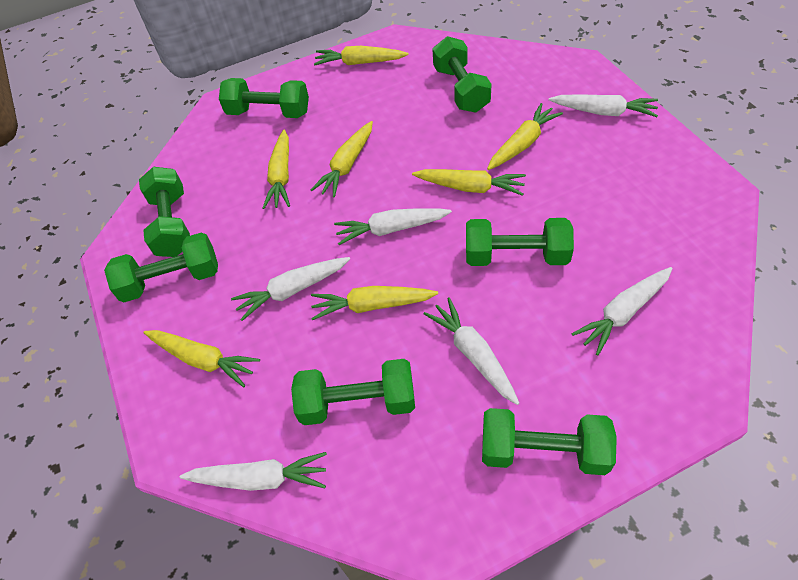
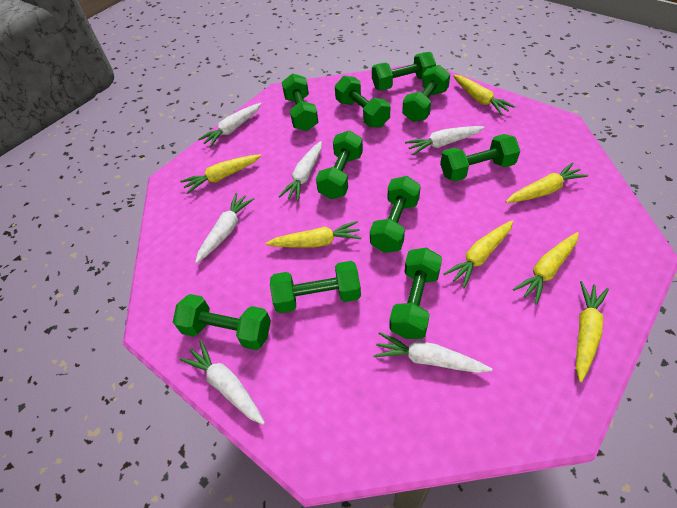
green dumbbell: [104,233,218,302] [139,167,190,257] [219,78,309,118] [291,359,415,425] [433,36,492,112] [466,218,574,266] [482,408,617,475] = 7 -> [173,294,271,350] [270,261,361,313] [282,73,319,131] [316,130,363,199] [335,76,390,128] [370,176,421,253] [372,52,436,90] [389,248,442,339] [402,65,450,122] [440,134,520,182] = 10

